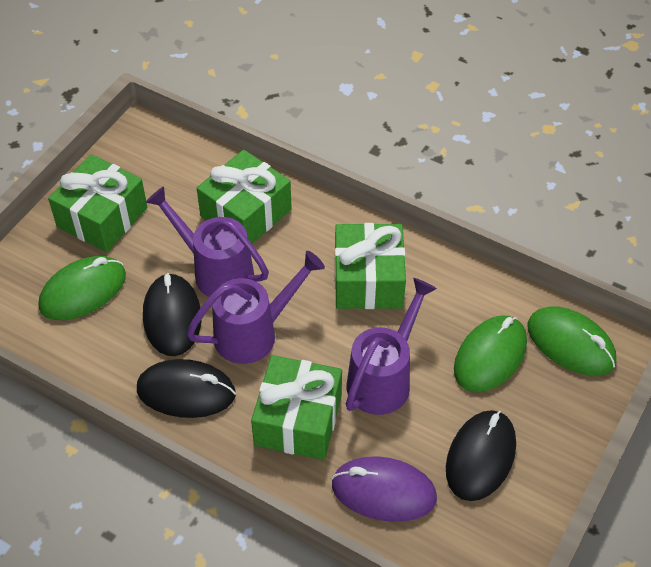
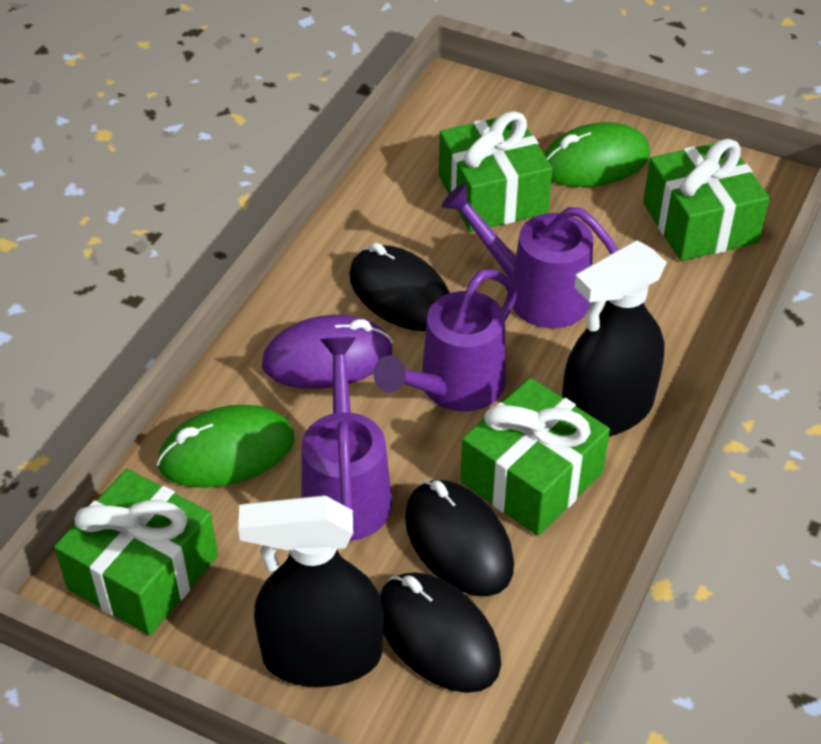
black spray bottle: none = 0 -> [238,495,384,687] [562,240,667,437] = 2
green mouse: [39,256,126,320] [454,315,527,392] [528,306,616,376] = 3 -> [157,405,295,488] [544,122,650,187] = 2

